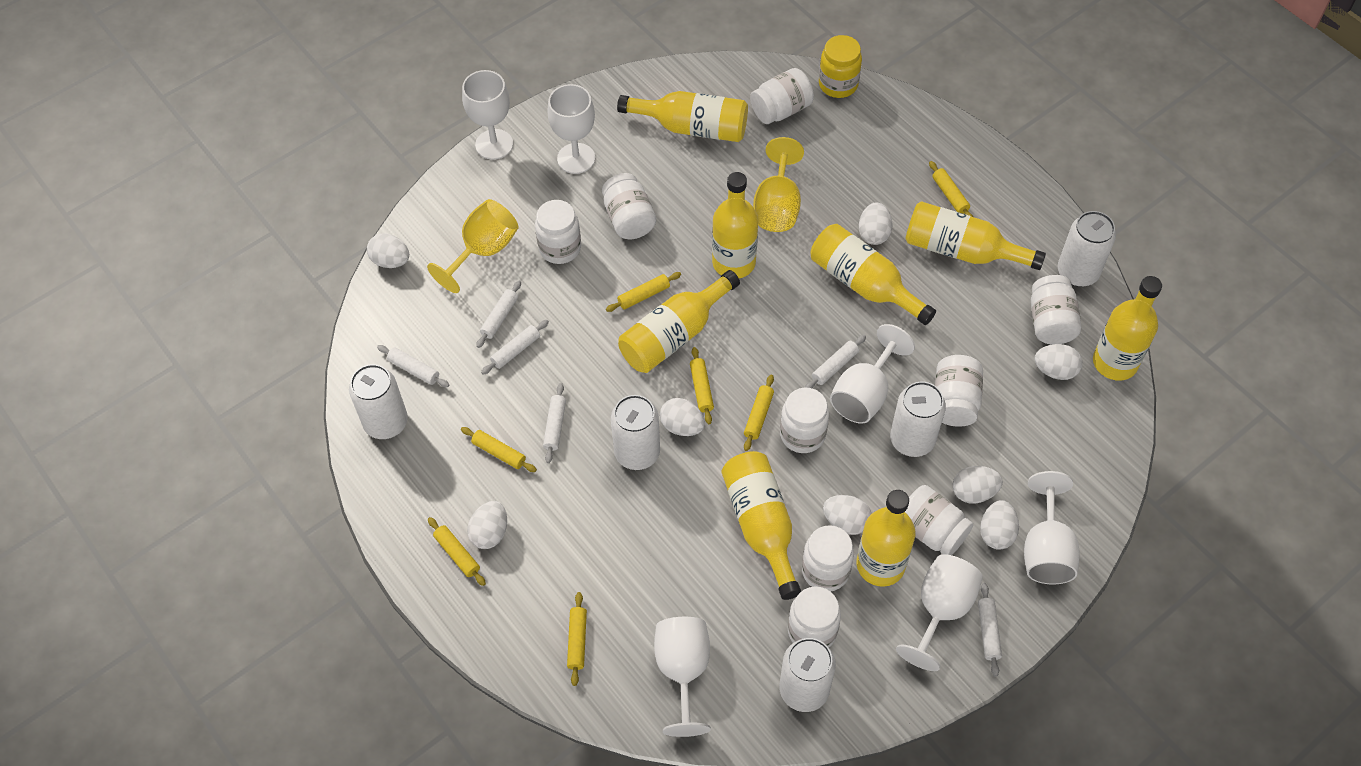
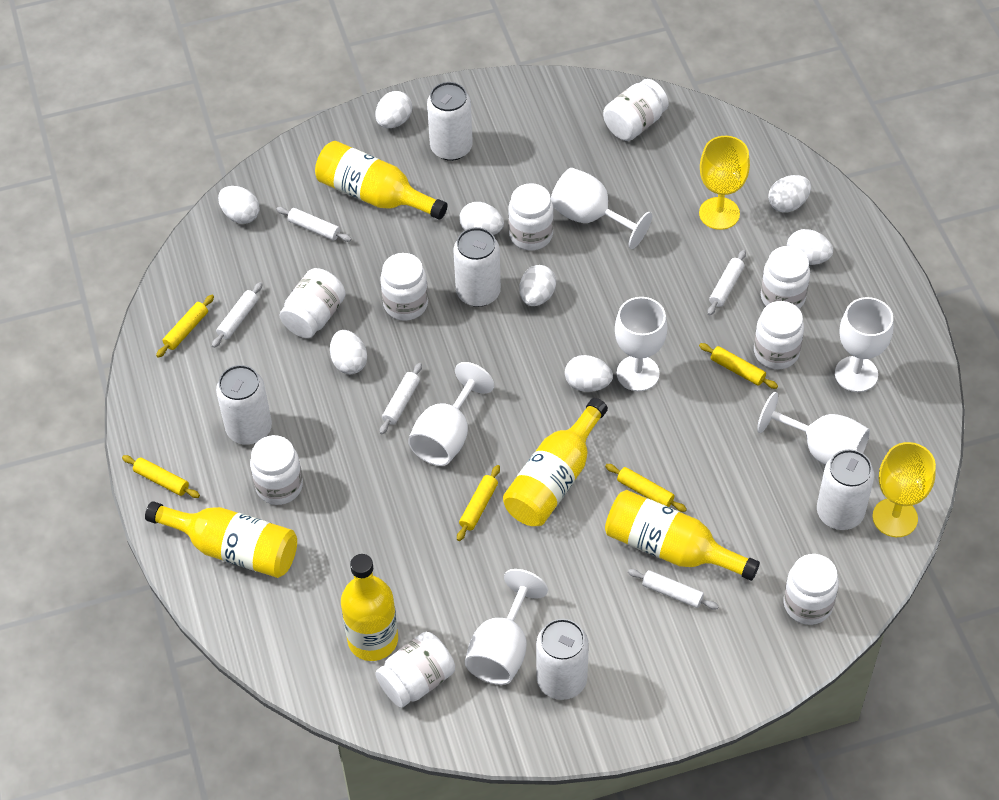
white rolling pin: [377,345,449,387] [476,281,521,348] [481,320,549,375] [543,383,566,463] [805,335,866,388] [978,583,1002,676] = 6 -> [212,282,263,348] [276,207,352,242] [380,363,422,434] [628,569,719,610] [708,250,746,315] = 5
yellow bottle: [617,91,748,142] [618,270,740,373] [712,172,758,278] [722,451,801,600] [810,224,936,325] [857,490,915,587] [905,201,1046,270] [1093,276,1162,381] = 8 -> [145,501,297,578] [315,141,448,220] [341,554,398,661] [503,398,608,526] [605,490,760,581] = 5
yellow jar: [819,35,862,98] = 1 -> none = 0
yellow rolling pin: [428,517,486,586] [461,427,537,472] [567,592,587,686] [606,272,681,312] [690,347,714,424] [744,375,774,451] [929,161,973,217] = 7 -> [122,455,200,498] [156,295,214,358] [457,465,500,541] [605,464,687,512] [699,343,778,389] = 5

